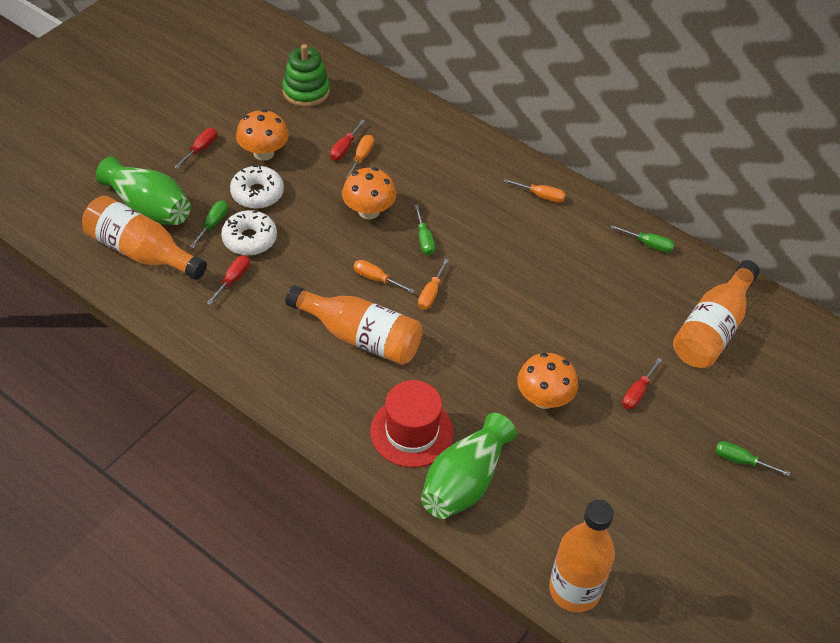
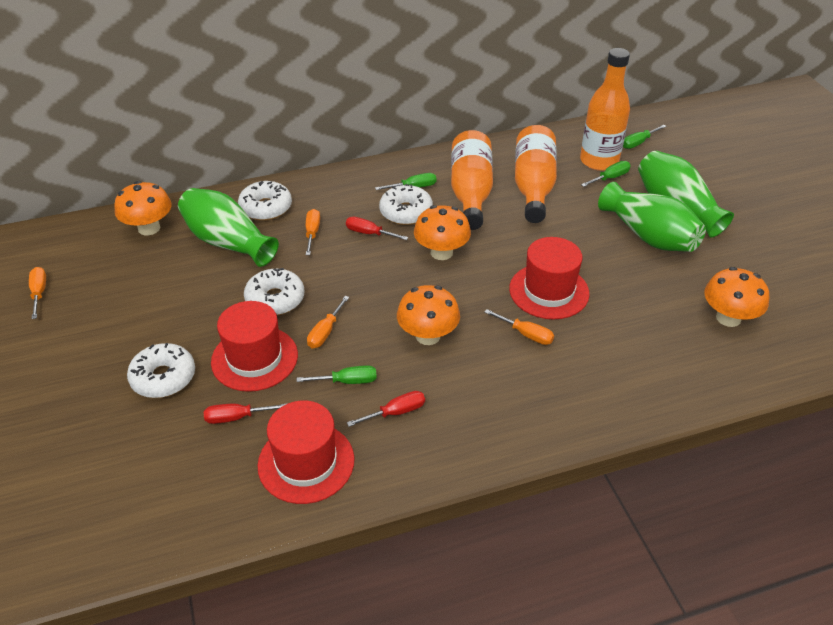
green stacking toy: [282,44,330,107] = 1 -> none = 0
green vase: [96,157,191,225] [421,413,517,519] = 2 -> [178,188,279,267] [598,182,706,252] [638,151,734,237] = 3
orange bottle: [82,196,207,280] [285,285,423,365] [549,500,615,612] [673,260,760,368] = 4 -> [451,130,493,230] [515,125,557,223] [580,48,630,171] = 3
orange mushroom: [236,109,289,161] [342,167,396,219] [517,353,578,409] = 3 -> [114,181,172,235] [397,285,460,345] [414,205,471,260] [704,267,769,327] = 4
red hat: [370,380,454,468] = 1 -> [211,301,298,392] [257,401,354,504] [509,237,590,320] = 3
red screwdriver: [174,128,217,169] [207,255,250,305] [330,120,365,161] [622,358,662,410] = 4 -> [204,403,288,424] [346,217,408,240] [347,391,425,427] = 3
white donut: [221,210,277,256] [230,165,284,209] = 2 -> [127,343,195,398] [238,181,292,221] [244,268,304,315] [379,184,433,225] = 4

